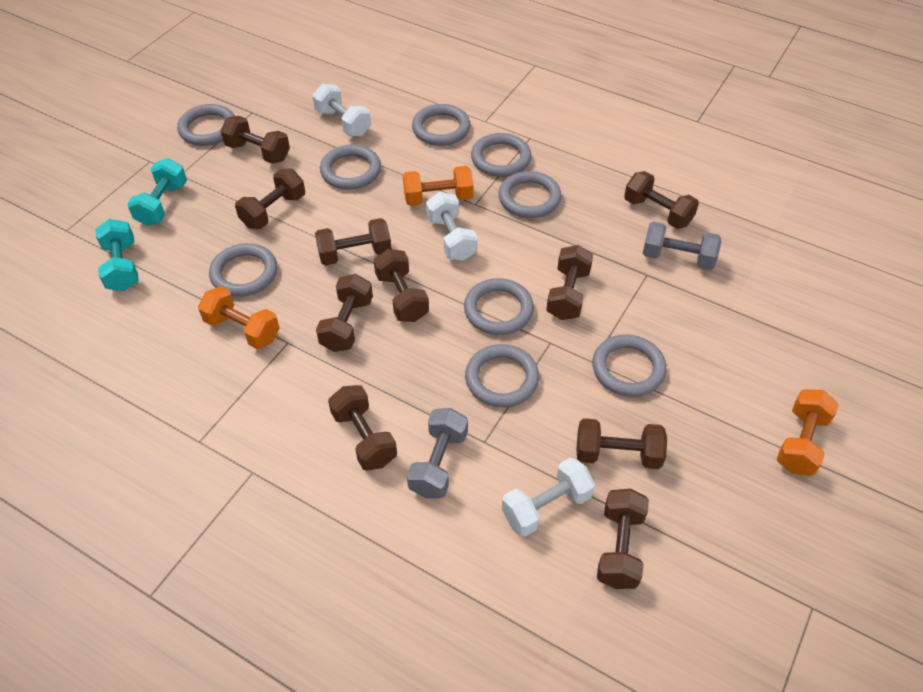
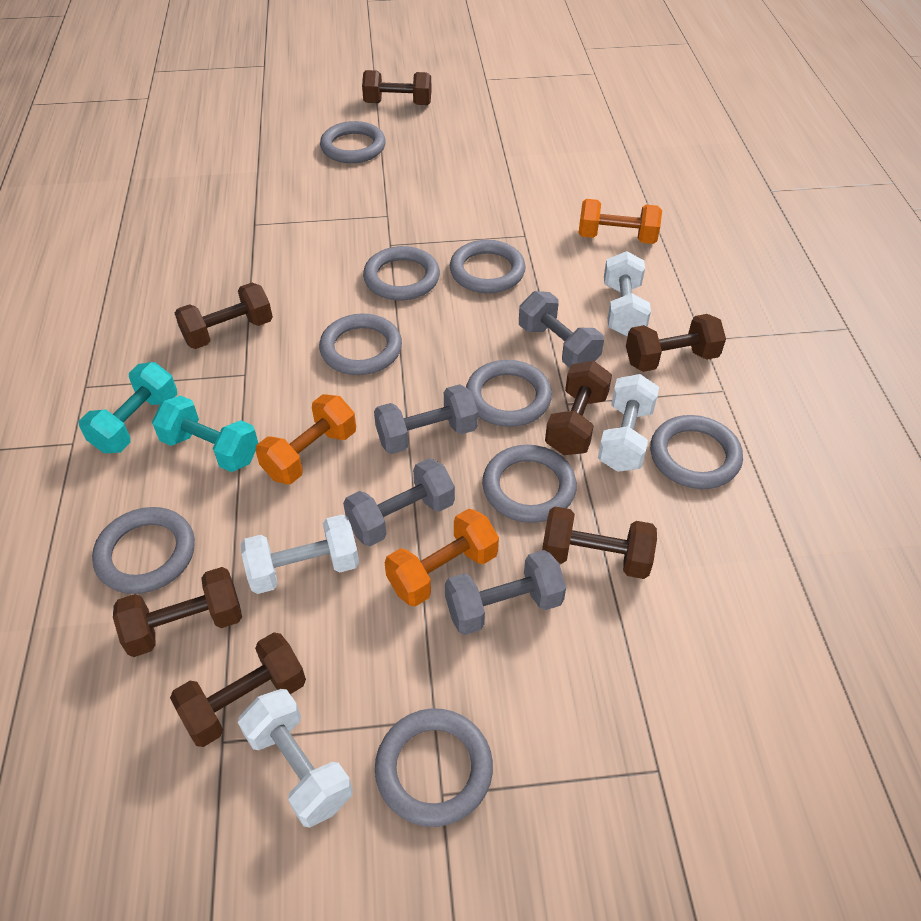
brown dumbbell: [221,116,290,164] [235,169,305,229] [315,218,391,266] [316,274,373,352] [328,385,397,471] [374,249,429,322] [546,245,593,320] [576,418,667,469] [597,489,649,589] [624,171,699,229] = 10 -> [113,567,242,657] [170,632,306,747] [175,283,273,349] [362,70,432,105] [542,507,657,579] [545,361,612,455] [626,314,726,372] = 7
grey dumbbell: [407,408,468,498] [643,222,721,270] = 2 -> [343,458,455,546] [374,384,478,454] [445,550,566,635] [519,291,604,368] = 4
white dumbbell: [312,84,371,136] [426,192,478,261] [502,457,595,537] = 3 -> [238,689,353,828] [241,515,359,594] [598,374,659,472] [604,251,651,336] = 4

